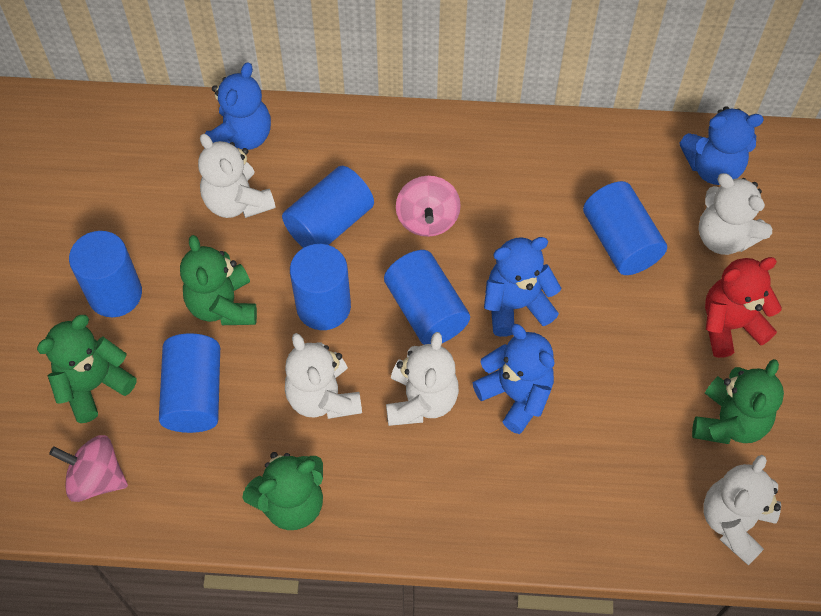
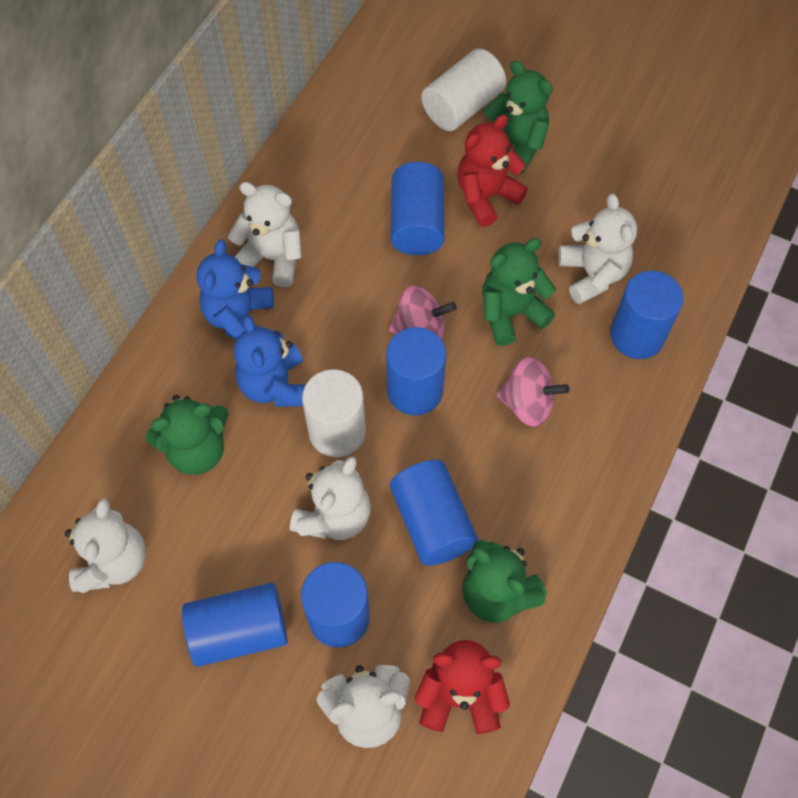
blue teddy bear: [205,62,271,150] [472,324,555,434] [484,237,562,337] [679,106,764,185] = 4 -> [197,240,274,339] [234,315,306,407] = 2
red teddy bear: [705,257,782,358] = 1 -> [415,640,510,734] [457,114,528,227] = 2
white cylinder: none = 0 -> [302,370,366,457] [421,49,506,131] = 2

